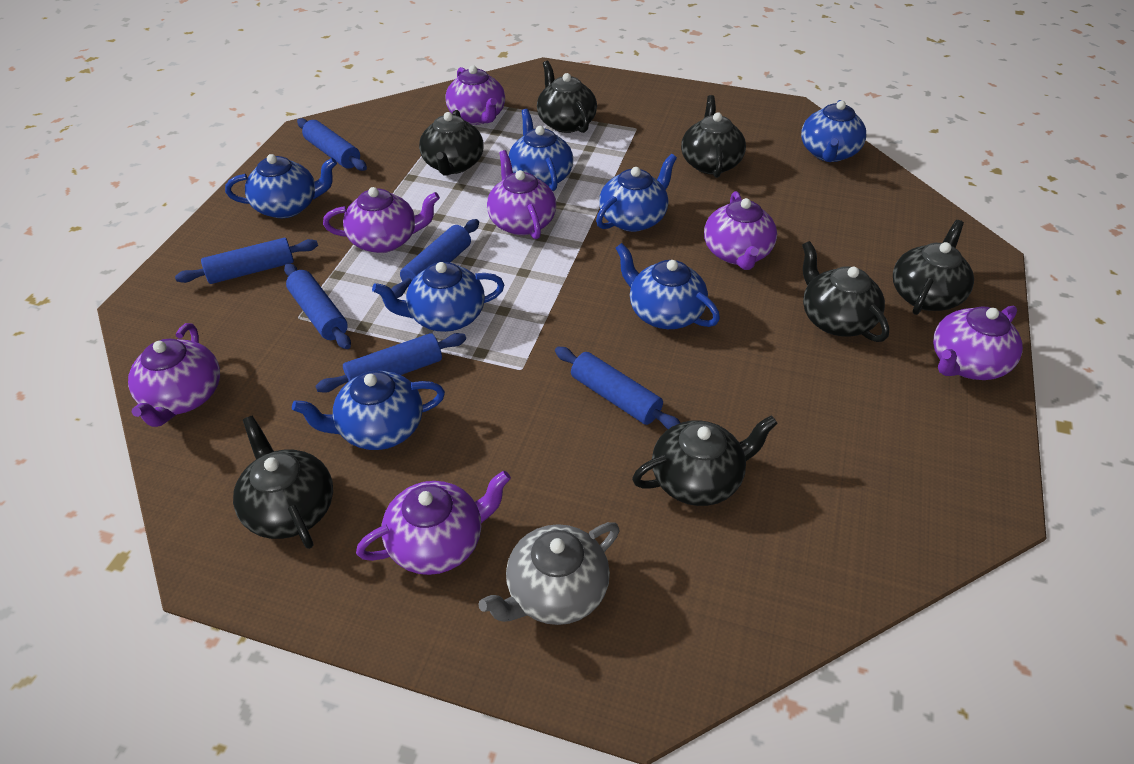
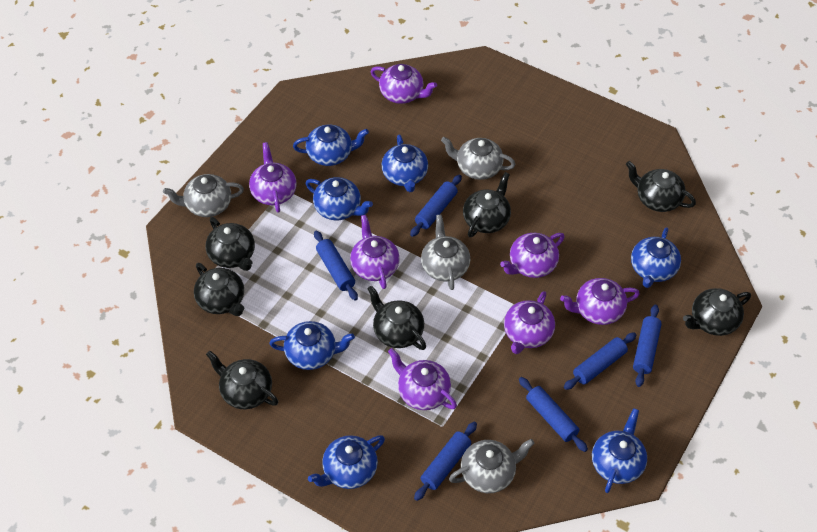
grey teapot: [478,522,620,625] = 1 -> [163,174,244,217] [421,214,470,290] [441,137,516,180] [449,439,535,493] = 4

